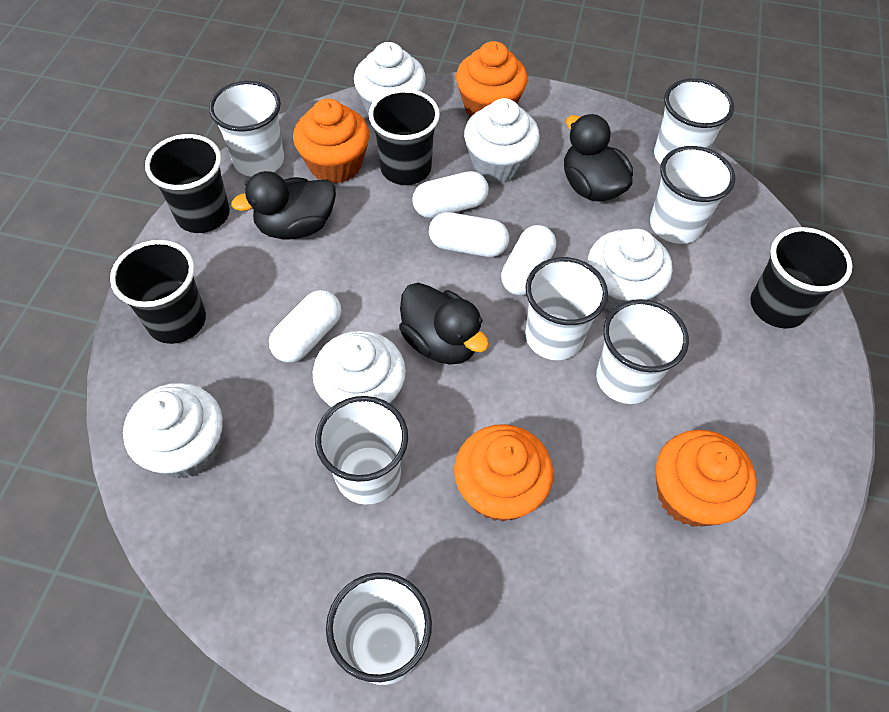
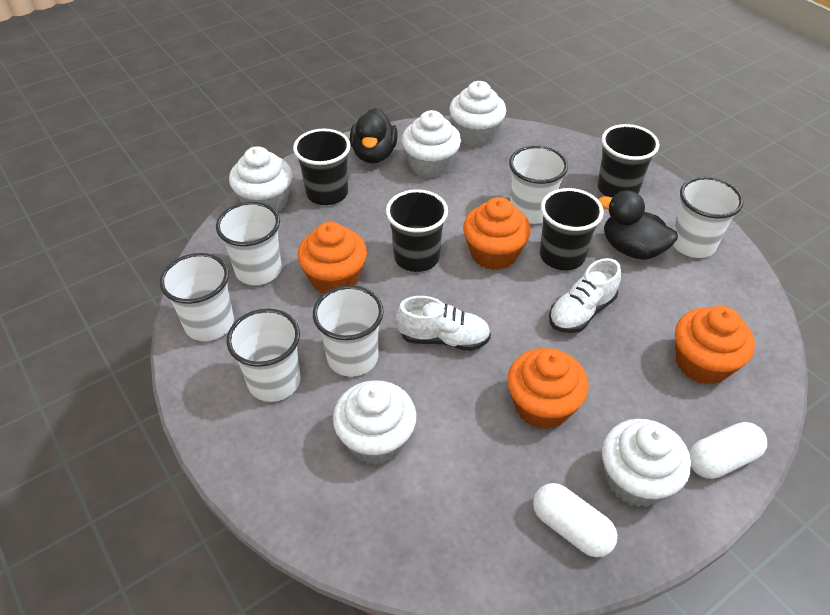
black duck: [231,171,336,239] [399,283,489,365] [564,114,633,202] = 3 -> [350,108,397,163] [598,190,678,260] = 2
white capsule: [269,290,341,363] [412,171,489,218] [429,212,509,257] [501,225,556,295] = 4 -> [533,483,618,557] [689,422,767,479] = 2
white cup: [209,81,284,177] [315,396,408,505] [326,572,432,685] [525,257,608,360] [596,299,689,404] [650,146,735,244] [654,78,734,164] = 7 -> [160,253,234,341] [216,202,282,285] [226,309,300,402] [313,285,384,377] [509,145,568,224] [673,177,744,258] = 6
white shoe: none = 0 -> [396,296,491,351] [549,258,621,333] = 2

